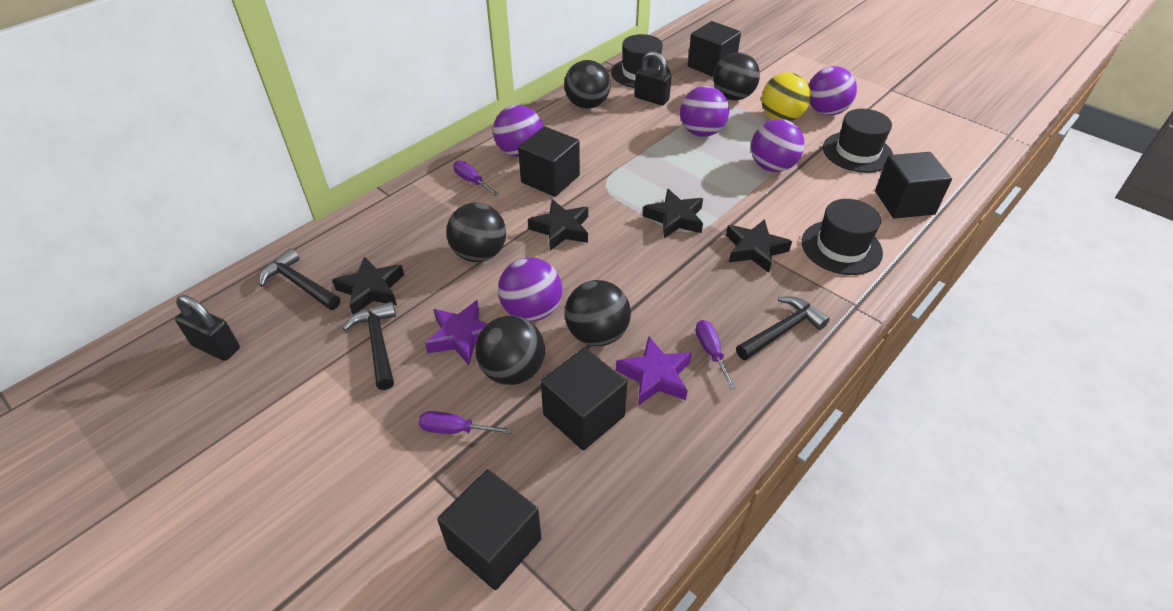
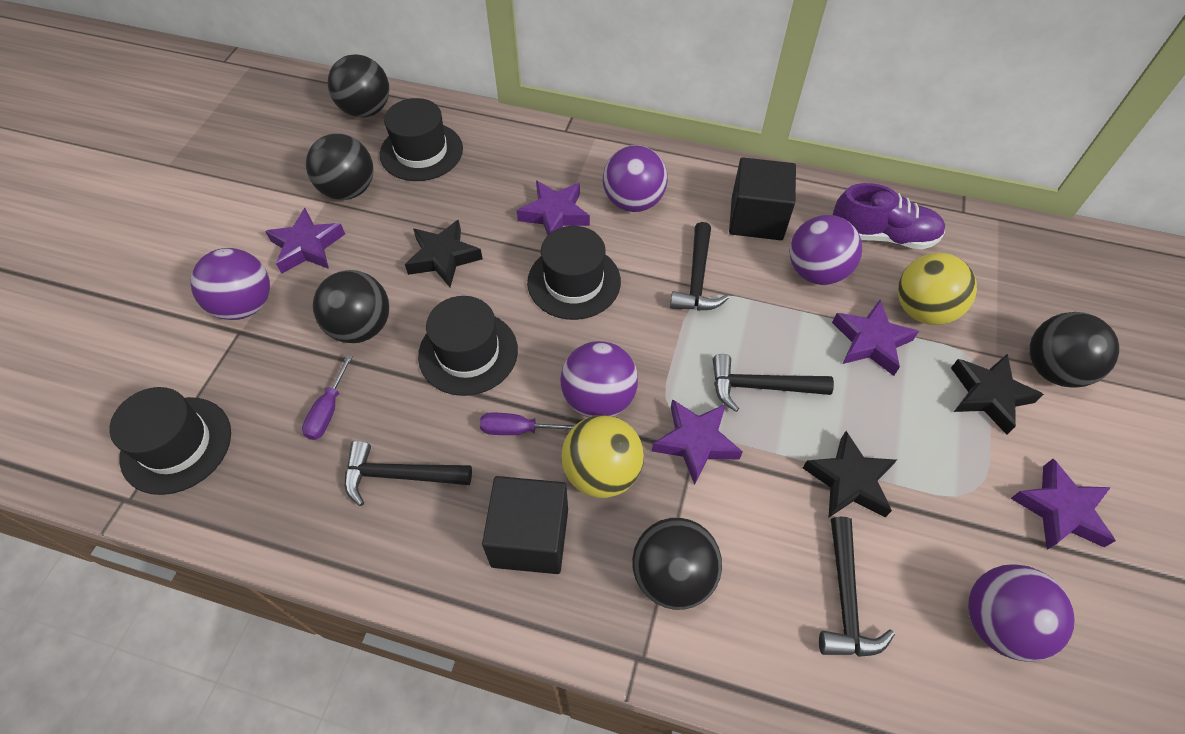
black cube: [437,469,542,590] [518,126,580,197] [541,348,627,450] [688,21,741,77] [875,152,952,219] = 5 -> [482,476,568,574] [729,158,796,240] = 2
black hammer: [259,248,340,310] [342,301,396,390] [736,296,830,360] = 3 -> [345,441,472,506] [670,222,729,311] [713,354,834,412] [819,516,895,657] = 4
black hat: [611,34,671,88] [802,199,883,275] [823,109,893,173] = 3 -> [109,387,231,495] [380,98,463,181] [418,296,518,396] [527,226,621,320] = 4
black padlock: [175,295,240,361] [634,51,672,105] = 2 -> none = 0
black star: [332,256,404,314] [528,199,588,250] [643,189,703,238] [726,219,792,273] = 4 -> [405,220,483,287] [803,431,897,518] [951,354,1044,435] = 3
purple screwdriver: [419,411,512,434] [453,161,499,196] [696,320,736,389] = 3 -> [302,354,353,440] [480,413,576,435] = 2
purple shoe: none = 0 -> [833,183,946,249] = 1
purple star: [425,300,488,365] [616,336,692,405] = 2 -> [265,208,345,274] [517,181,590,235] [652,399,743,485] [832,300,919,376] [1010,459,1116,550] = 5
yellow ball: [761,72,811,121] = 1 -> [561,415,644,498] [898,253,977,325] = 2

